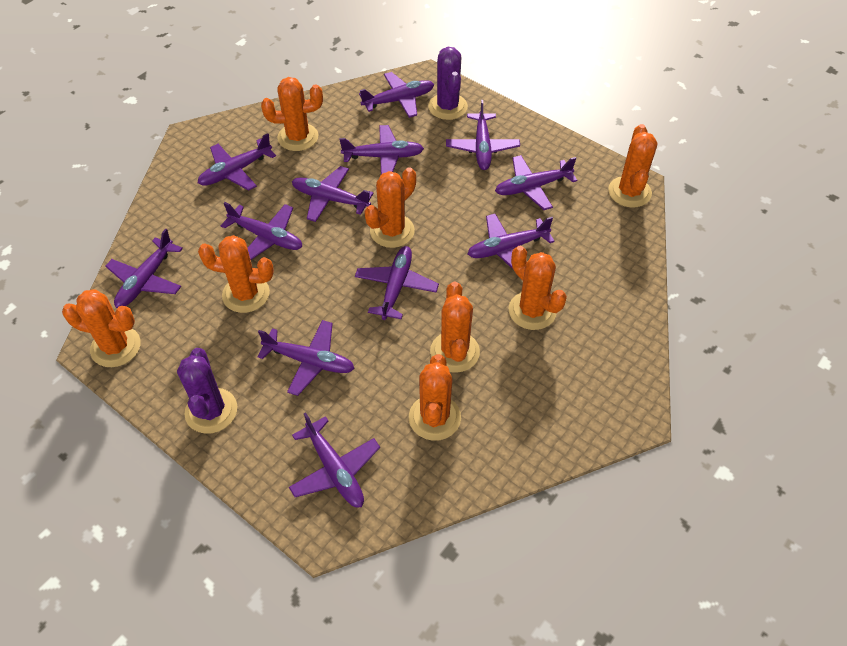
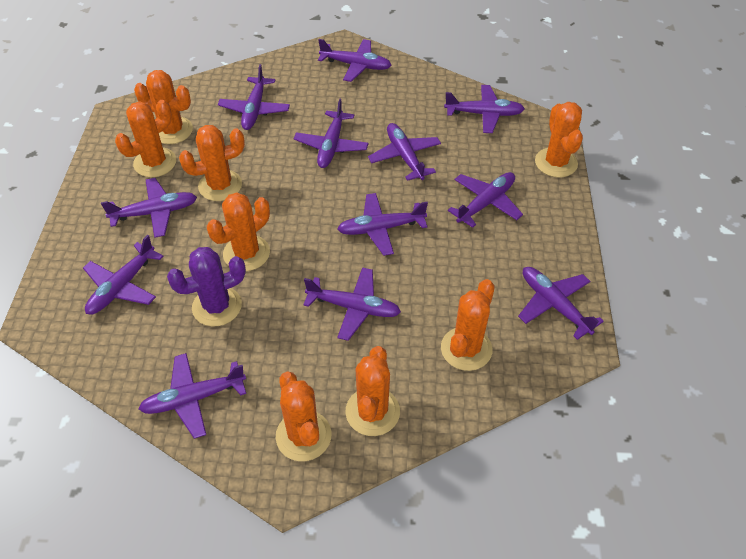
purple cactus: [177,348,237,434] [428,47,468,120] = 2 -> [167,247,246,326] = 1

